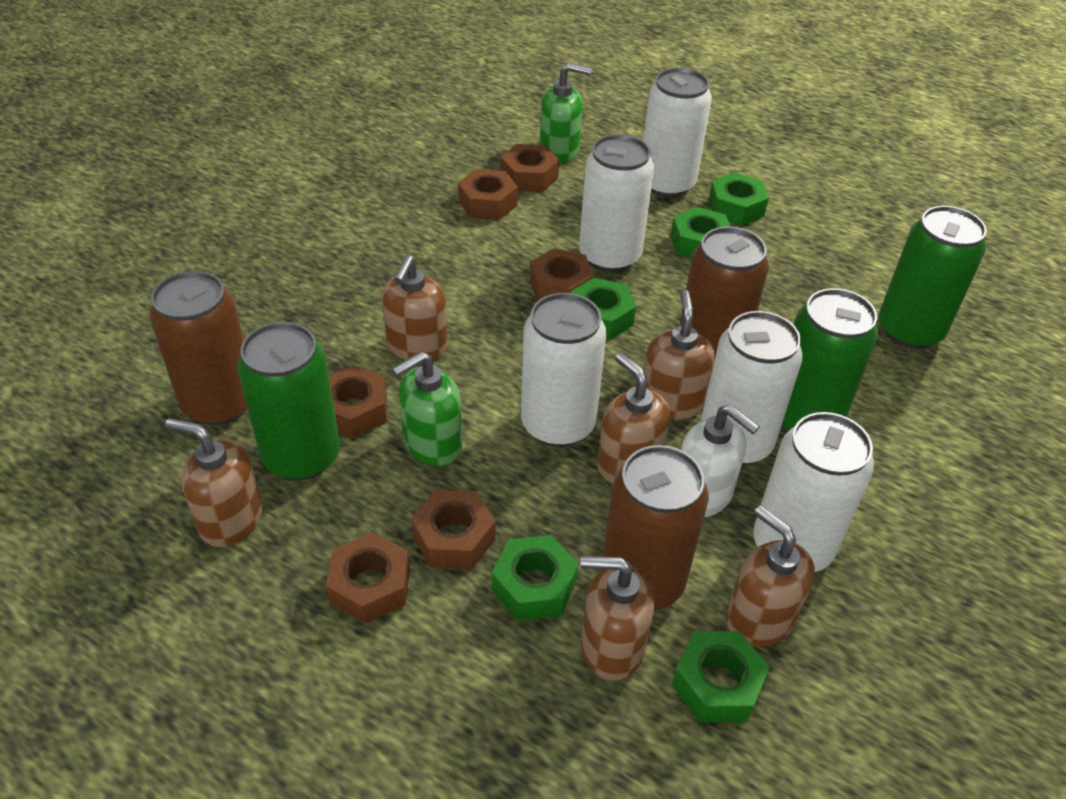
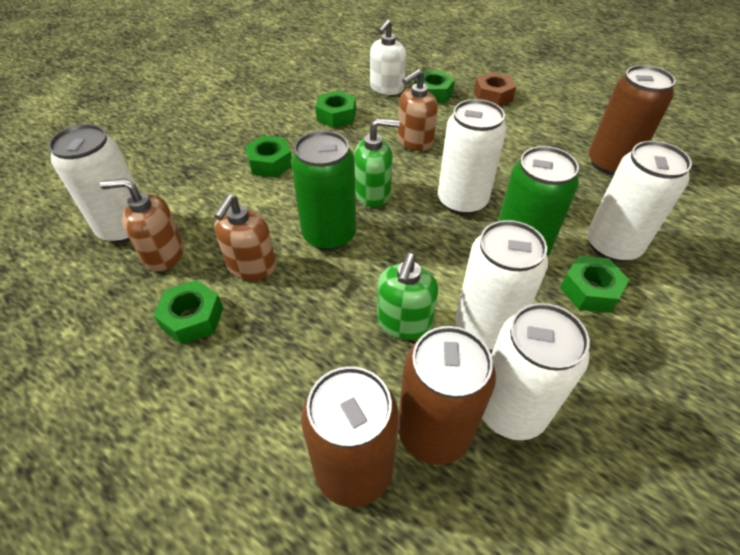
brown nut: [326,532,410,624] [329,365,387,438] [411,490,496,569] [458,169,518,220] [501,144,559,192] [530,248,594,301] = 6 -> [474,72,516,106] = 1
brown soap dispenser: [165,418,263,547] [382,255,448,360] [581,556,654,681] [597,353,670,484] [644,290,715,420] [726,506,815,647] = 6 -> [100,178,184,271] [214,194,276,281] [398,69,438,151] = 3
green can: [237,322,340,480] [781,288,878,432] [879,206,987,349] = 3 -> [291,131,356,251] [498,146,579,257] = 2

